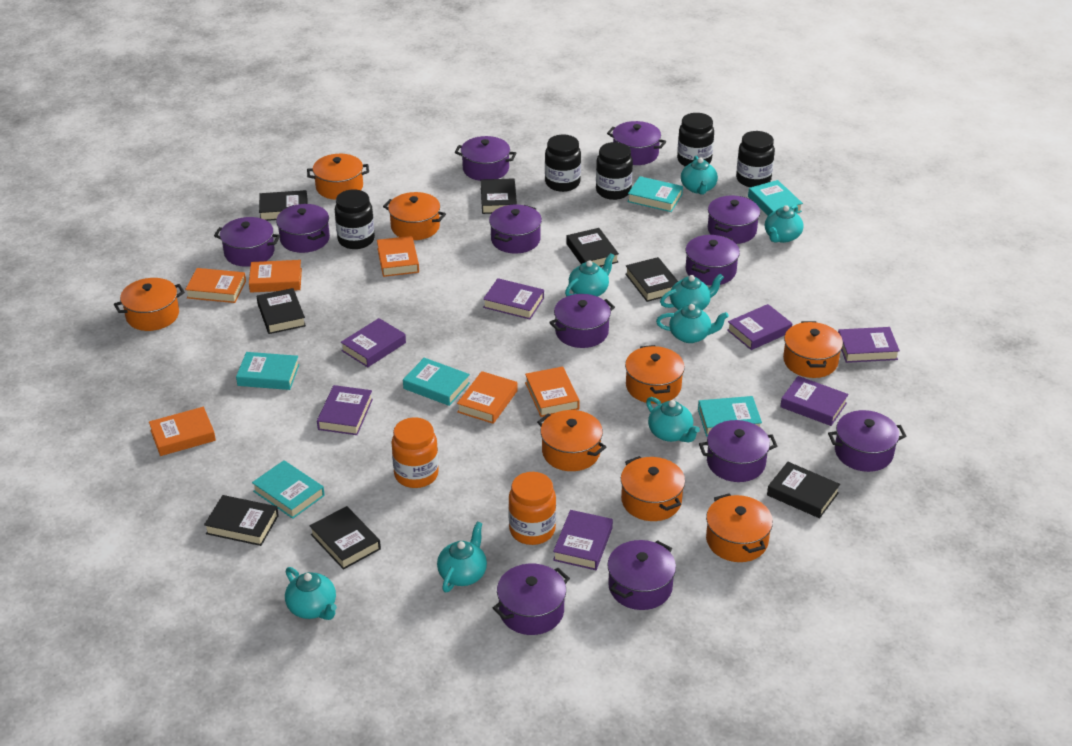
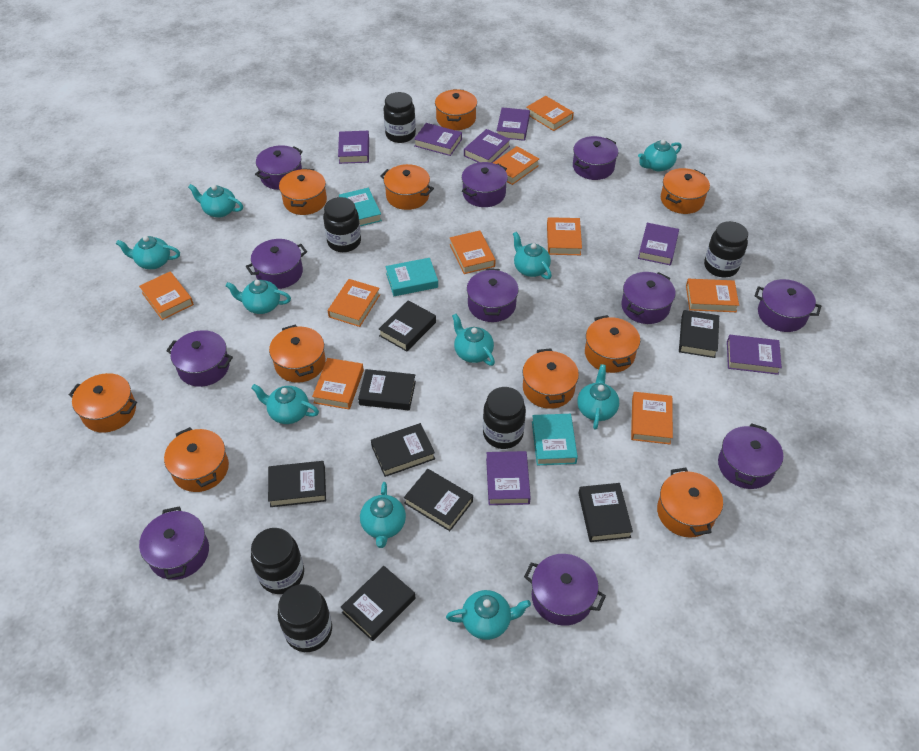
black jar: [335,190,375,249] [545,135,581,192] [596,142,633,200] [677,113,714,167] [736,131,775,187] = 5 -> [251,528,304,594] [278,584,332,652] [323,197,361,252] [384,92,416,143] [483,387,526,449] [704,221,748,277] = 6
orange book: [149,407,216,456] [185,268,246,303] [249,260,302,293] [377,236,419,277] [457,371,517,424] [525,366,580,417] = 6 -> [139,271,194,320] [312,358,364,410] [327,279,380,327] [450,230,496,274] [493,146,539,185] [526,96,574,131] [547,217,582,255] [631,392,673,444] [686,279,739,312] = 9
orange jar: [391,417,439,488] [508,472,556,545] = 2 -> none = 0
orange pot: [114,278,185,331] [307,154,369,200] [383,192,446,240] [537,410,606,471] [621,456,685,521] [625,345,685,404] [706,493,773,562] [783,321,843,378] = 8 -> [69,373,137,433] [164,427,229,492] [269,324,326,383] [279,168,327,215] [380,164,434,210] [435,89,477,130] [522,348,579,409] [585,315,640,373] [657,468,723,538] [661,168,710,214] = 10
purple pot: [214,217,280,267] [276,204,330,253] [455,136,516,181] [489,205,542,253] [493,564,570,635] [549,294,615,348] [607,121,666,165] [607,540,676,610] [686,235,740,285] [699,420,777,482] [708,196,760,244] [828,410,906,472] = 12 -> [139,506,209,580] [166,330,233,387] [246,239,307,289] [255,145,303,190] [462,162,508,207] [467,268,519,322] [524,554,606,626] [573,136,618,180] [621,272,675,324] [718,423,783,489] [755,279,821,332] = 11
turquoise book: [236,352,299,390] [252,460,325,519] [403,358,470,406] [627,176,683,212] [698,396,762,436] [748,180,803,215] = 6 -> [339,188,382,226] [385,258,438,296] [532,414,578,465] = 3
turquoise teapot: [285,567,337,620] [437,522,487,593] [565,253,614,297] [646,397,700,442] [656,304,729,343] [660,274,724,310] [681,156,718,195] [765,205,804,243] = 8 -> [116,236,180,269] [188,184,243,217] [226,280,291,314] [251,384,319,424] [360,482,406,548] [446,590,531,640] [452,314,495,366] [513,232,552,279] [577,364,619,430] [638,139,682,171] = 10

